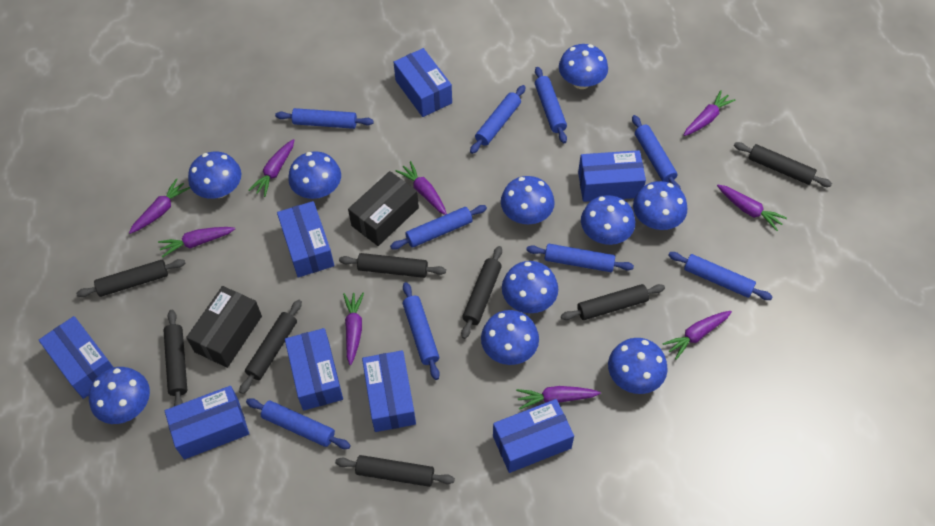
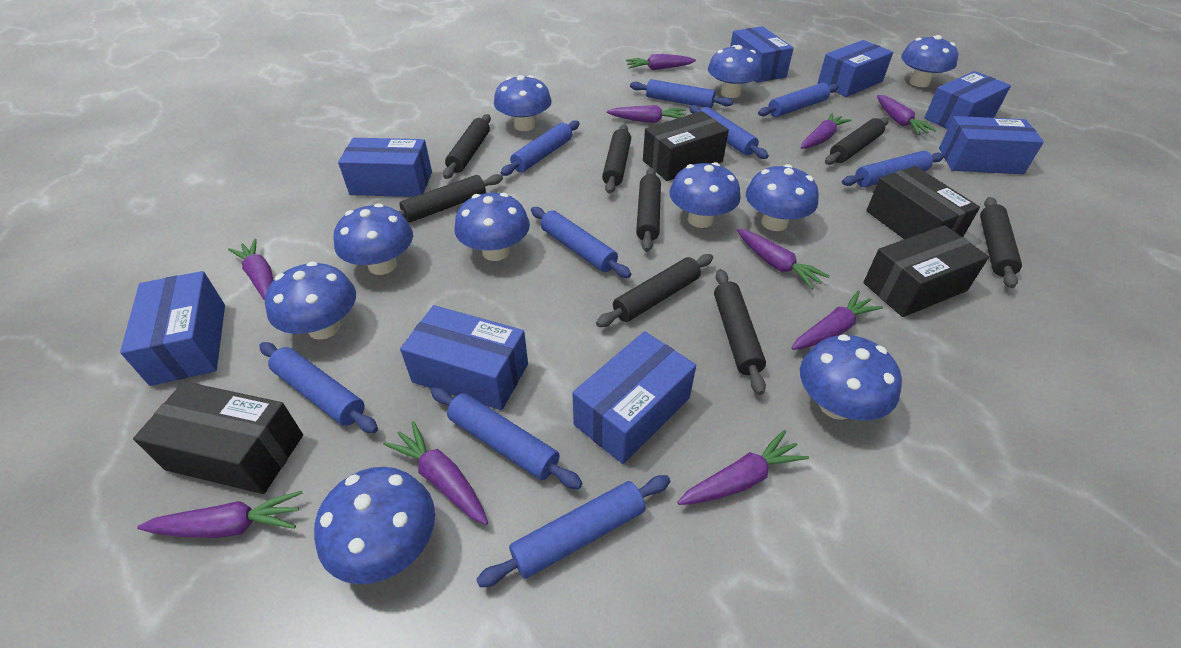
black box: [186,286,262,368] [348,171,419,246] = 2 -> [133,381,303,494] [643,111,729,181] [863,225,989,317] [866,166,980,239] = 4
purple carrot: [129,178,190,234] [158,227,235,258] [249,139,294,197] [343,293,364,365] [396,161,447,215] [516,386,601,410] [662,311,732,360] [684,90,736,136] [717,185,787,231] = 9 -> [137,491,303,538] [228,239,274,300] [383,421,488,525] [607,105,686,123] [626,54,696,70] [677,430,809,505] [737,229,829,290] [792,290,883,350] [801,113,851,149] [877,95,937,135] = 10

